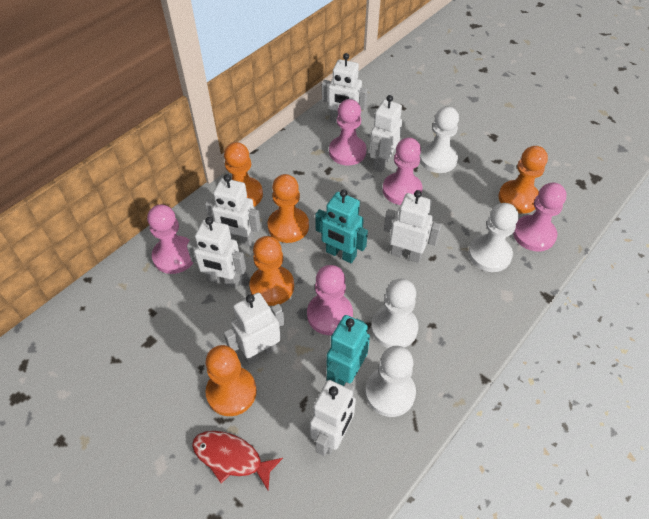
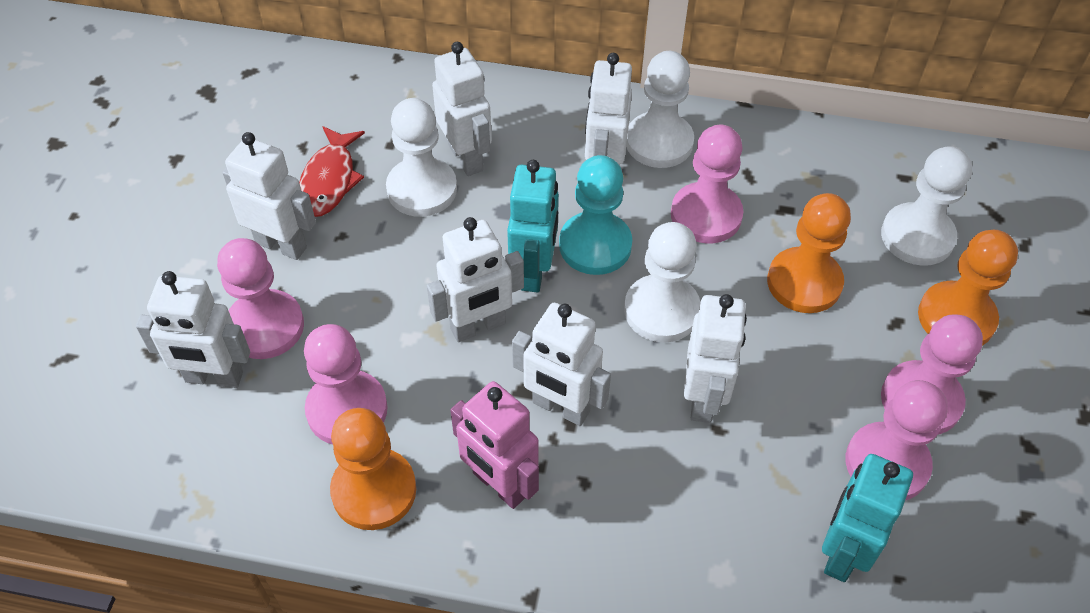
orange pawn: [205,345,257,416] [224,142,263,207] [249,236,294,306] [268,174,309,243] [499,146,548,214] = 5 -> [330,408,416,530] [767,193,851,313] [918,230,1018,346] = 3
pink robot: none = 0 -> [450,381,539,509] = 1
turquoise pawn: none = 0 -> [559,155,632,275] = 1

